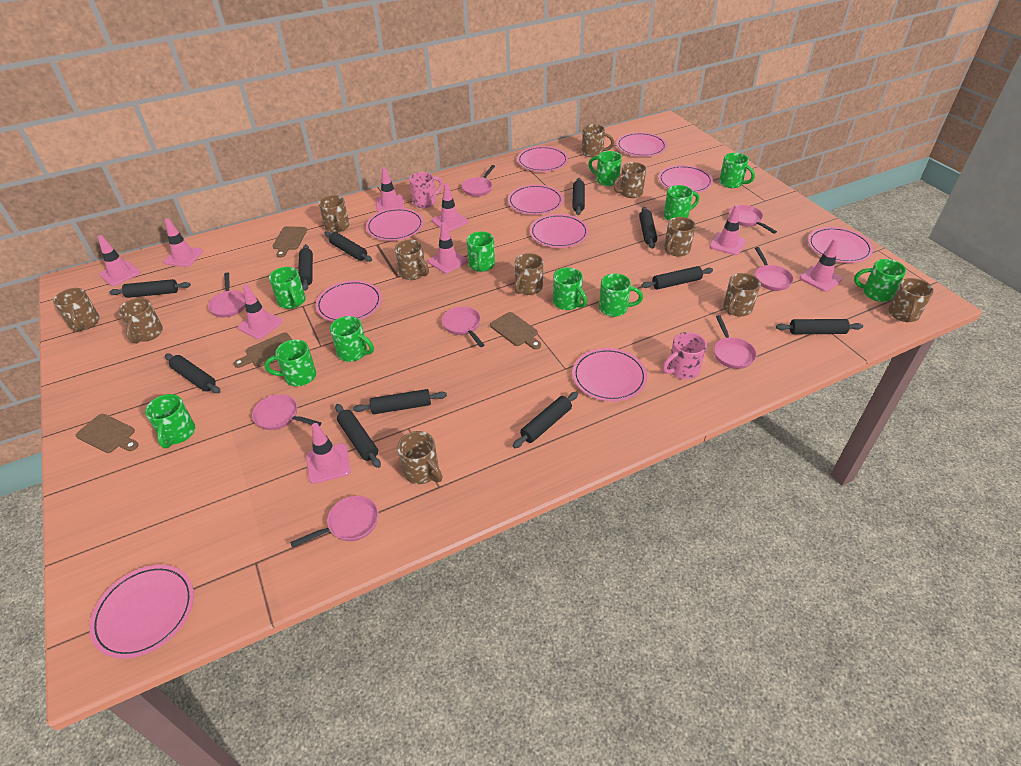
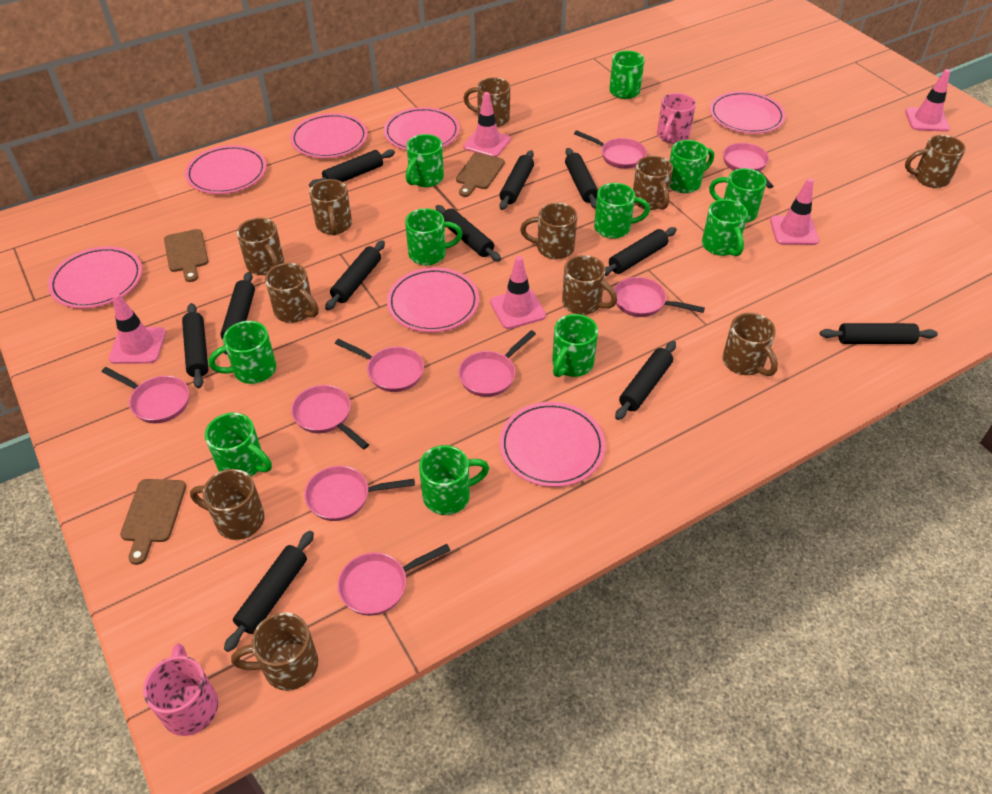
brown cutting board: [76,414,138,453] [233,333,292,368] [273,226,307,258] [490,312,541,349] = 4 -> [120,479,186,565] [164,229,208,282] [456,153,505,197] = 3
pink pan: [208,272,245,317] [252,394,321,430] [290,496,379,548] [442,306,484,347] [462,165,495,197] [714,315,757,369] [729,205,777,234] [755,247,794,291] = 8 -> [101,367,189,423] [291,385,369,449] [304,466,415,521] [335,339,424,392] [337,544,450,616] [458,330,536,397] [574,130,647,169] [614,277,705,317] [723,143,773,188] = 9
pink plate: [89,565,194,659] [315,280,382,322] [366,208,424,241] [508,185,563,215] [517,146,568,172] [530,214,589,248] [572,348,647,402] [616,132,667,157] [658,165,713,193] [808,227,873,263] = 10 -> [48,246,142,308] [185,145,267,194] [290,113,367,158] [384,107,460,150] [387,267,479,332] [499,402,606,487] [710,91,786,134] = 7
pink traffic cone: [98,235,140,286] [163,218,203,267] [238,285,282,339] [306,423,351,484] [376,167,404,212] [428,222,467,274] [432,183,468,232] [709,205,746,255] [799,238,843,292] = 9 -> [109,293,166,364] [463,92,511,157] [490,256,546,329] [770,178,819,245] [905,69,950,132] = 5

